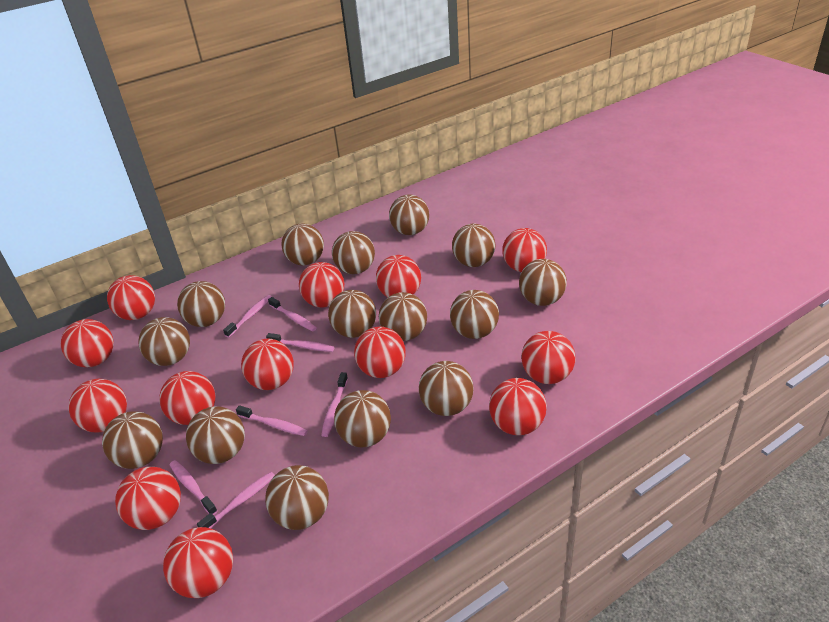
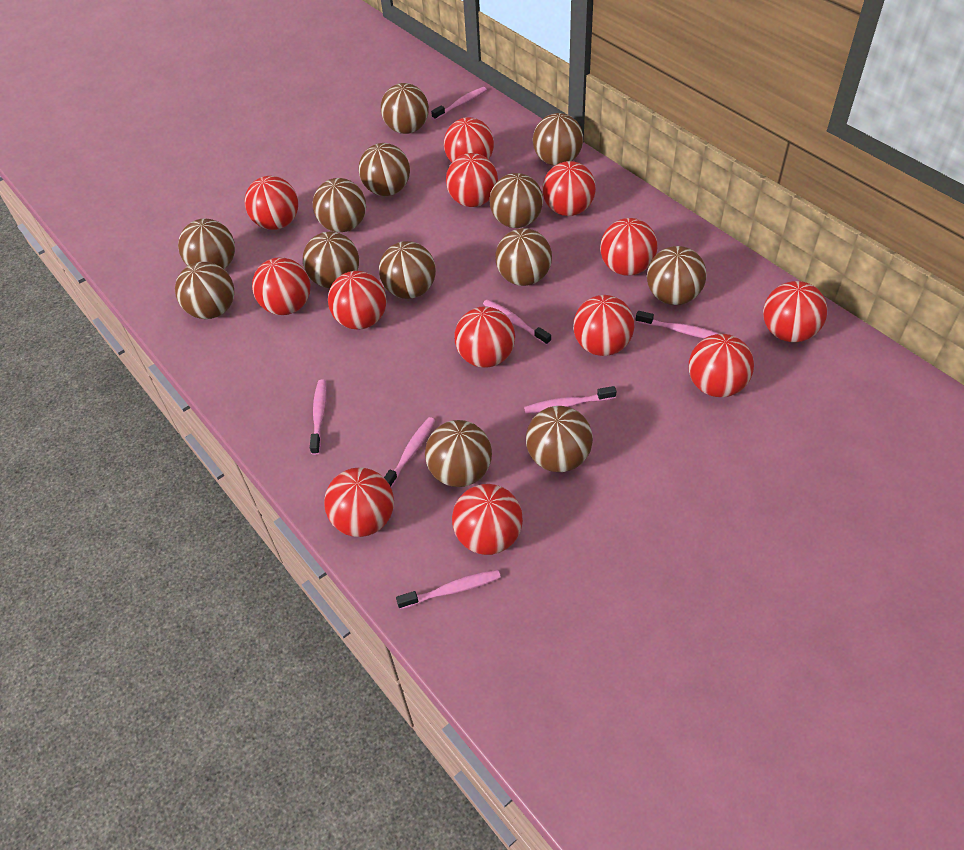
brown ball: [102,411,163,469] [138,317,190,366] [177,281,225,327] [186,406,245,464] [265,465,329,530] [281,223,324,265] [328,290,376,338] [332,231,375,274] [334,390,391,447] [379,292,427,341] [389,194,429,235] [419,361,474,416] [450,290,499,339] [452,224,495,267] [519,259,567,306] = 15 -> [175,262,234,319] [178,218,235,269] [303,232,359,288] [313,178,366,232] [359,143,410,196] [379,241,436,299] [381,83,429,134] [425,420,492,487] [490,173,543,228] [495,228,552,286] [526,406,593,472] [533,113,583,166] [647,246,707,305] = 13

